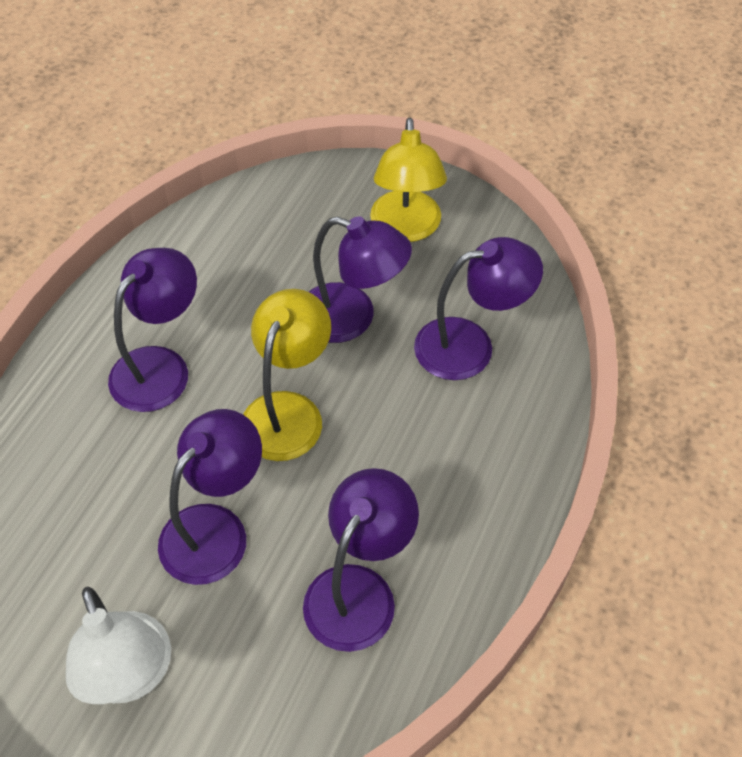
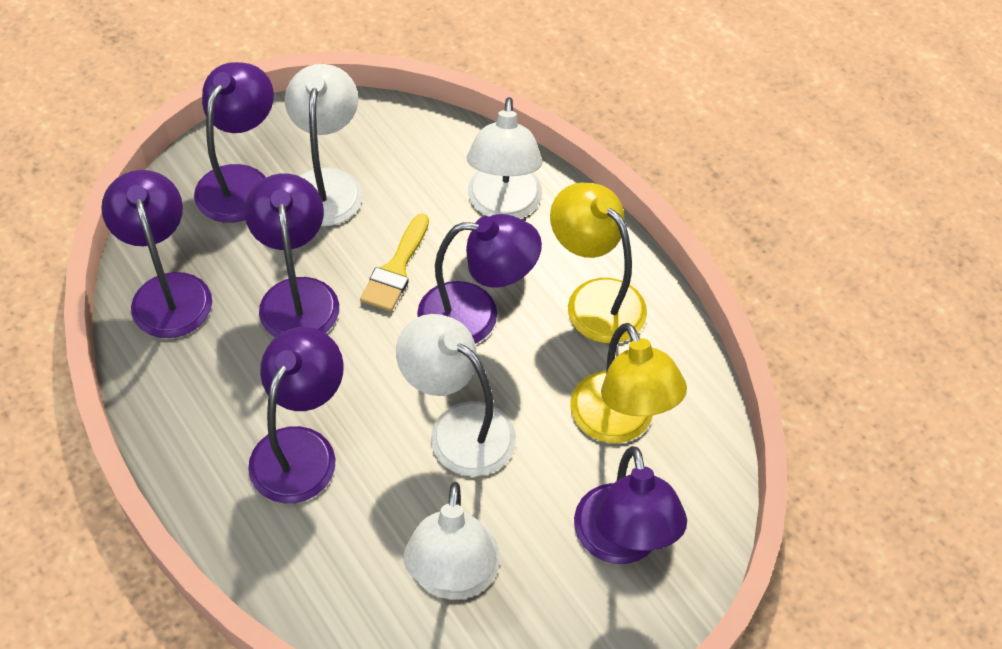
purple lamp: [108,248,197,412] [158,409,262,585] [303,468,419,652] [309,216,412,343] [414,237,543,380] = 5 -> [101,170,212,338] [194,62,274,223] [245,173,339,338] [248,327,344,503] [417,214,542,344] [574,446,687,564] = 6
white lamp: [66,587,171,704] = 1 -> [285,64,362,226] [396,314,516,476] [404,482,500,600] [467,97,542,218] = 4
yellow brush: none = 0 -> [360,214,429,312] = 1

